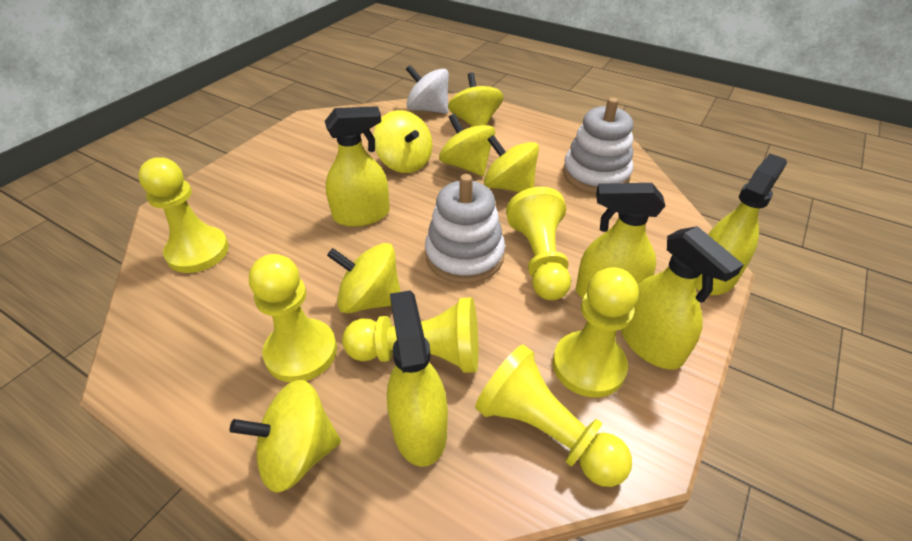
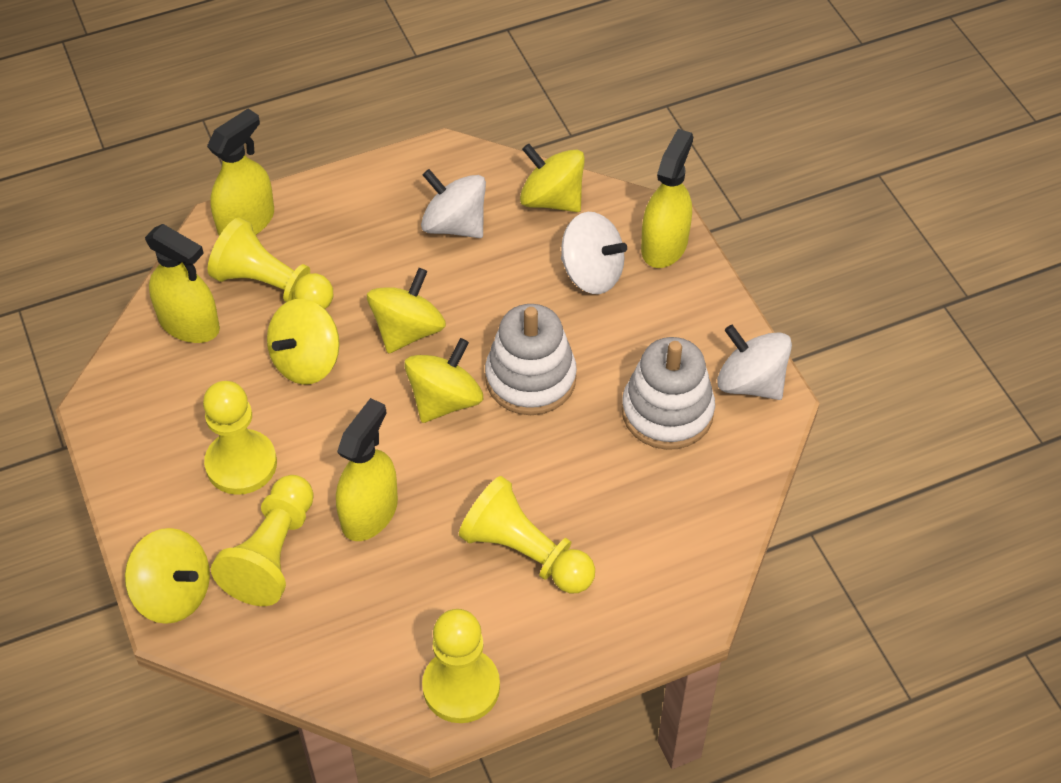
white spinning top: [406,65,449,114] = 1 -> [421,169,486,238] [561,212,627,294] [717,325,792,400] = 3
yellow pawn: [138,157,229,273] [249,254,337,383] [342,297,478,373] [475,345,632,487] [506,187,571,300] [553,267,639,398] = 6 -> [203,381,277,495] [208,217,333,309] [211,475,314,606] [422,609,500,723] [459,476,595,593] = 5
yellow spinning top: [230,380,341,493] [327,243,401,314] [374,110,433,173] [439,114,495,176] [448,73,504,127] [484,135,539,192] = 6 -> [125,528,210,624] [267,299,340,385] [367,268,446,354] [404,338,483,423] [520,144,585,212] = 5
yellow spray bottle: [325,106,390,227] [387,291,448,467] [576,183,665,298] [621,226,744,370] [696,154,787,295] = 5 -> [145,224,220,343] [207,109,274,236] [336,398,398,541] [641,129,693,268] = 4

